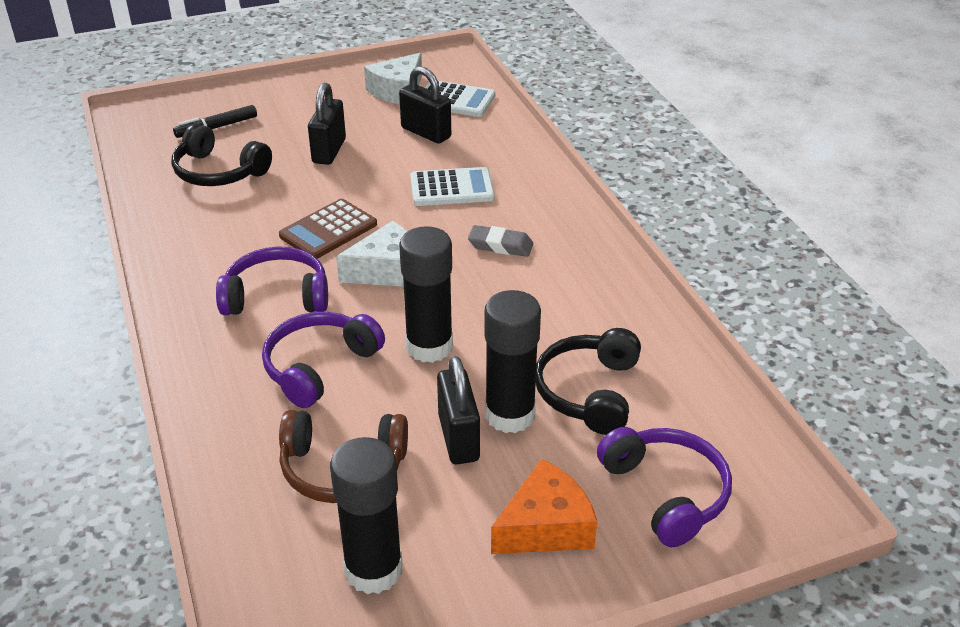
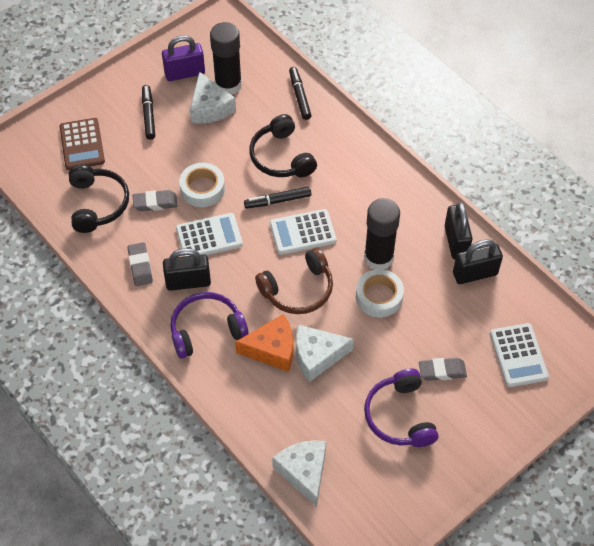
black glue stick: [330,437,403,594] [399,226,453,363] [484,290,541,433] = 3 -> [210,22,242,95] [364,198,400,269] = 2
black marker: [173,105,257,138] = 1 -> [142,85,155,140] [244,186,311,209] [289,67,312,120] = 3
grey eraser: [468,225,533,257] = 1 -> [127,242,153,286] [132,190,177,211] [419,358,467,381] = 3
purple headphones: [216,246,328,315] [262,312,385,408] [597,427,732,547] = 3 -> [170,292,249,359] [364,368,439,447] = 2
purple padlock: none = 0 -> [162,35,205,81] = 1
white calculator: [410,167,495,206] [425,81,496,117] = 2 -> [176,213,243,257] [270,209,337,255] [490,323,549,387] = 3
white cheese: [336,221,407,287] [364,53,422,105] = 2 -> [190,71,236,124] [272,440,326,507] [296,325,354,382] = 3
white tape: none = 0 -> [179,163,225,207] [356,269,404,318] = 2

